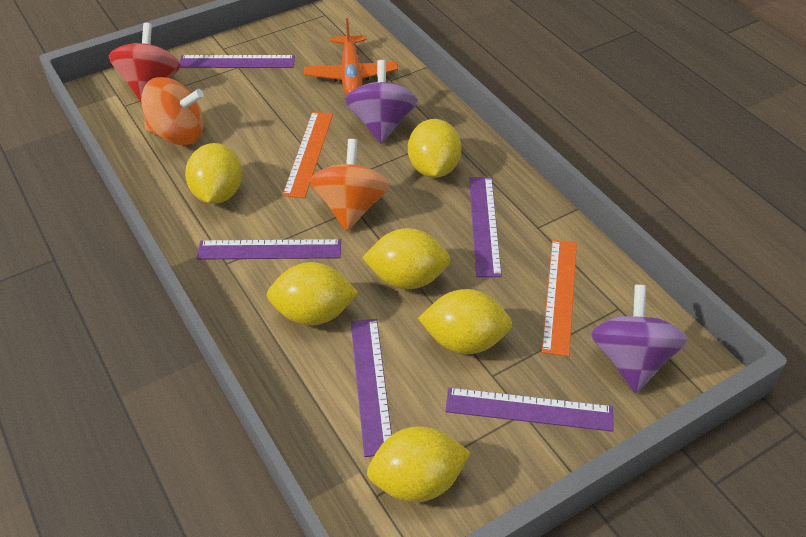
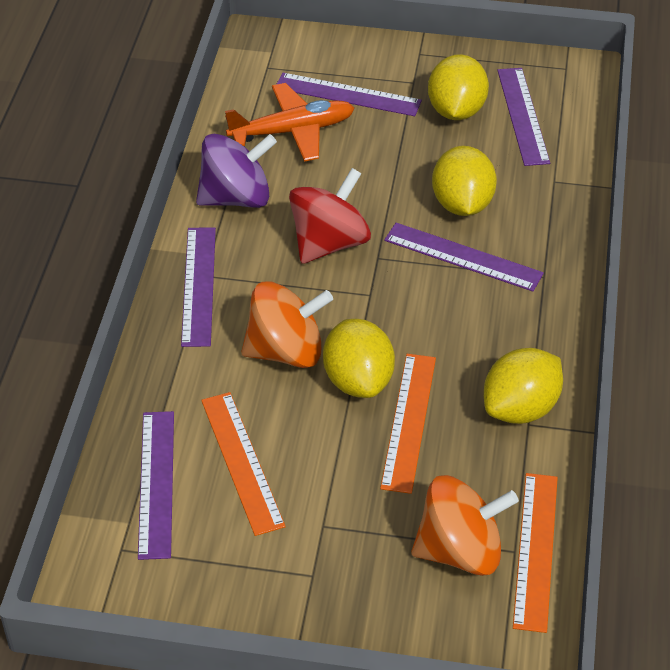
orange ruler: [282,112,333,199] [542,240,577,357] = 2 -> [201,392,286,536] [380,354,436,494] [513,473,558,633] = 3
purple spinning top: [345,60,418,144] [591,285,687,393] = 2 -> [196,134,277,208] = 1
yellow lemon: [185,143,242,204] [267,262,359,325] [362,228,451,289] [367,426,471,502] [408,119,462,178] [418,289,512,354] = 6 -> [323,319,395,398] [428,55,489,120] [432,146,497,216] [484,348,563,424] = 4

